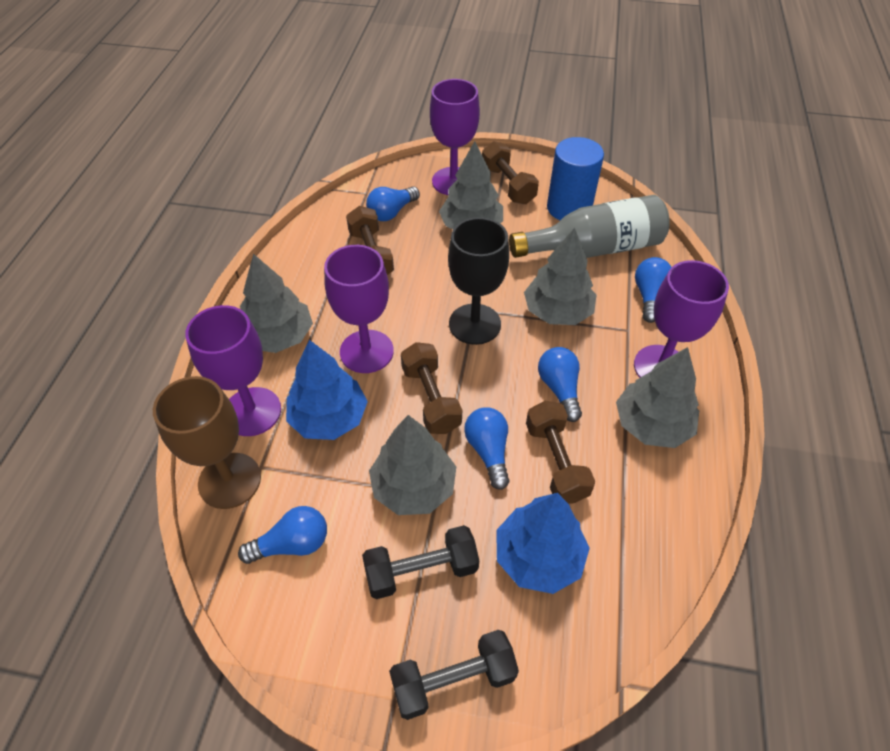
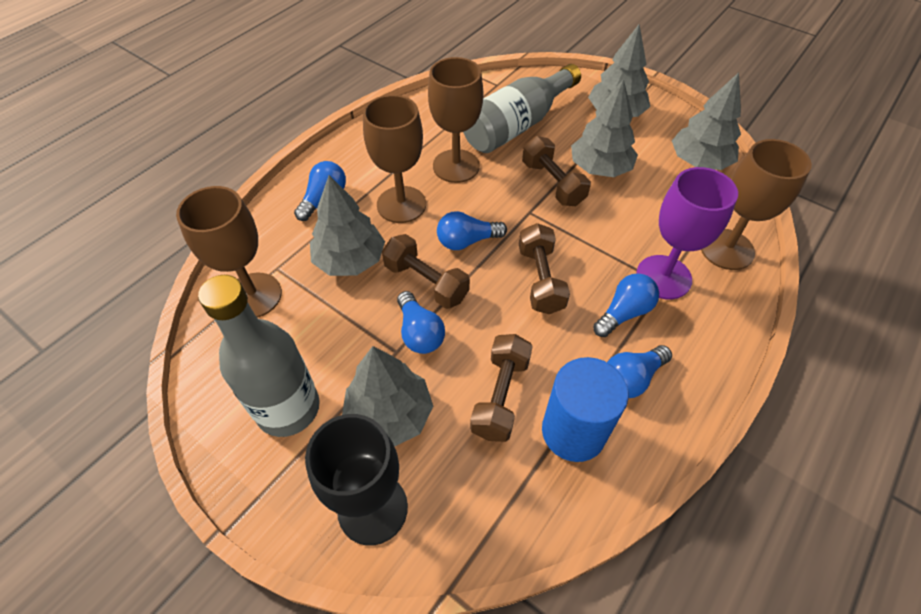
black dumbbell: [362,525,479,599] [389,630,519,720] = 2 -> none = 0
blue tree: [286,340,368,440] [496,493,590,594] = 2 -> none = 0
brown goblet: [153,376,261,509] = 1 -> [176,186,282,318] [363,95,426,223] [428,57,484,183] [701,139,812,270] = 4
grey bottle: [509,195,670,258] = 1 -> [198,275,320,437] [463,64,581,153] = 2
purple goblet: [185,305,281,436] [324,245,394,373] [430,79,480,195] [634,260,729,378] = 4 -> [636,167,738,300] = 1

